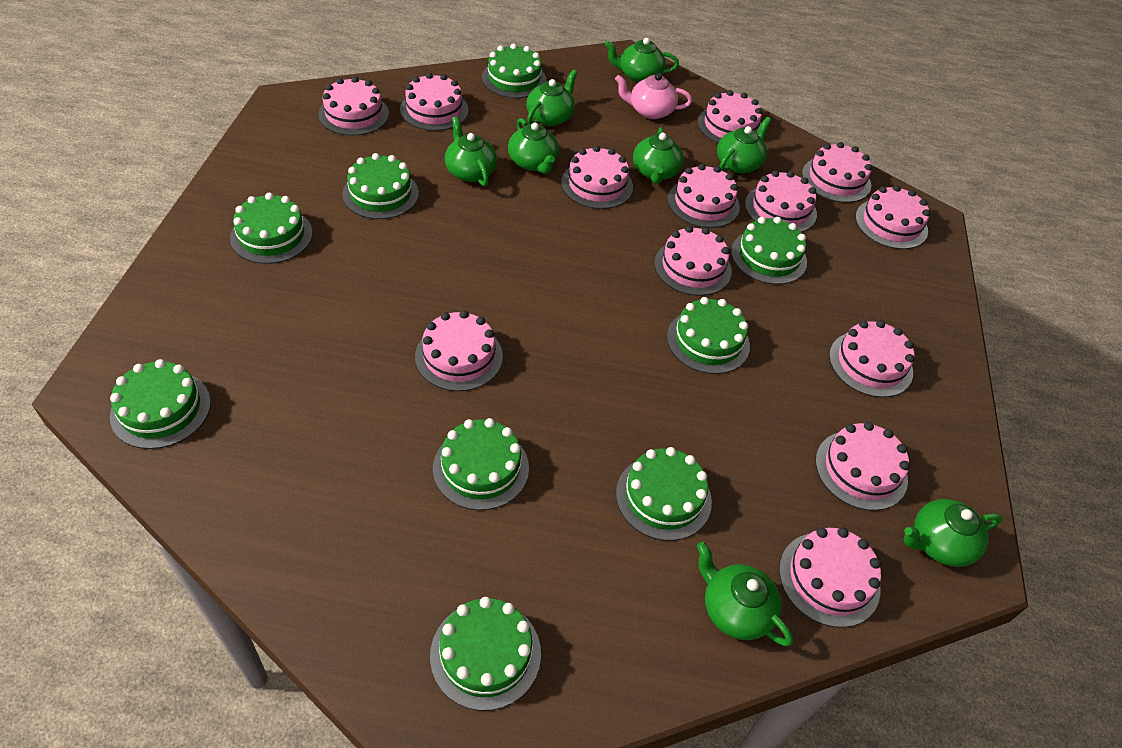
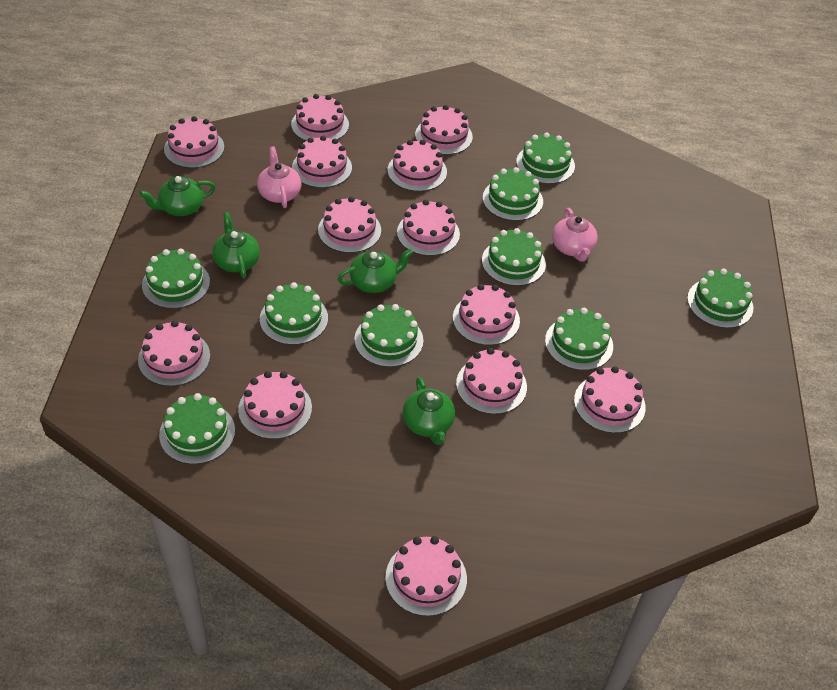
green teapot: [445,116,497,186] [508,118,559,174] [526,70,577,126] [605,38,679,82] [633,127,684,184] [697,542,793,646] [717,117,771,173] [904,499,1003,567] = 8 -> [139,176,215,216] [212,212,260,279] [338,249,413,293] [403,377,455,445] = 4
pink teapot: [615,73,692,119] = 1 -> [257,146,302,208] [552,208,598,262] = 2

